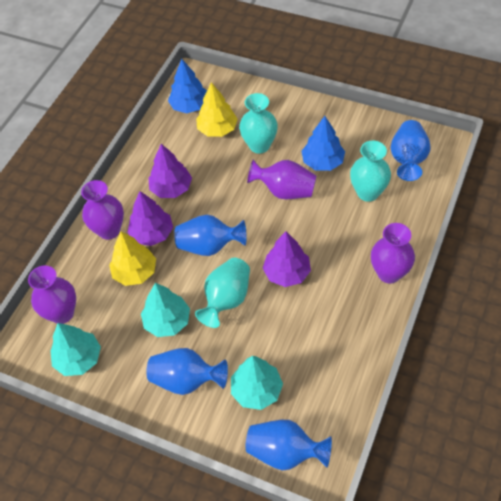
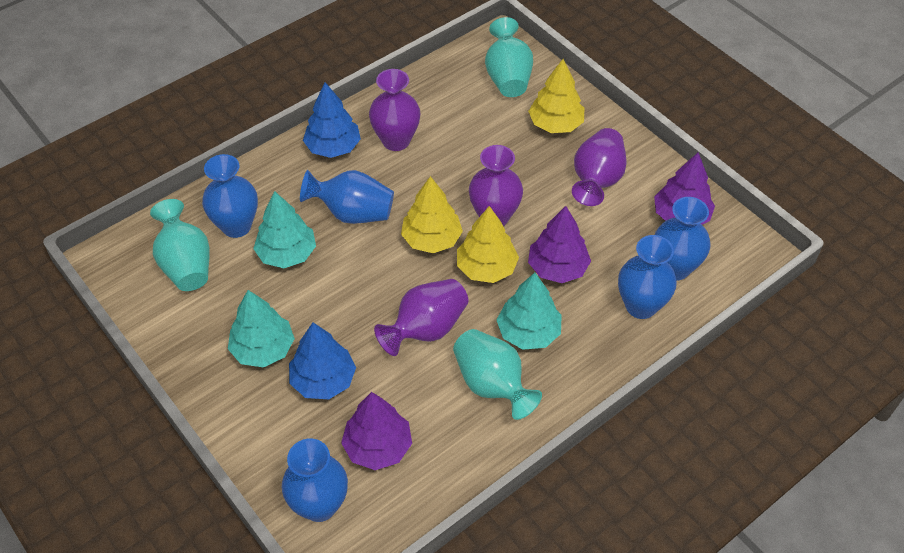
blue vase: [146,348,228,395] [174,215,247,256] [246,420,332,471] [391,120,431,181] = 4 -> [202,154,258,238] [282,438,348,522] [300,170,394,224] [618,235,677,319] [654,197,710,281] = 5
yellow tree: [109,231,156,286] [196,82,238,137] = 2 -> [401,176,463,253] [457,206,519,283] [528,59,584,133] = 3

